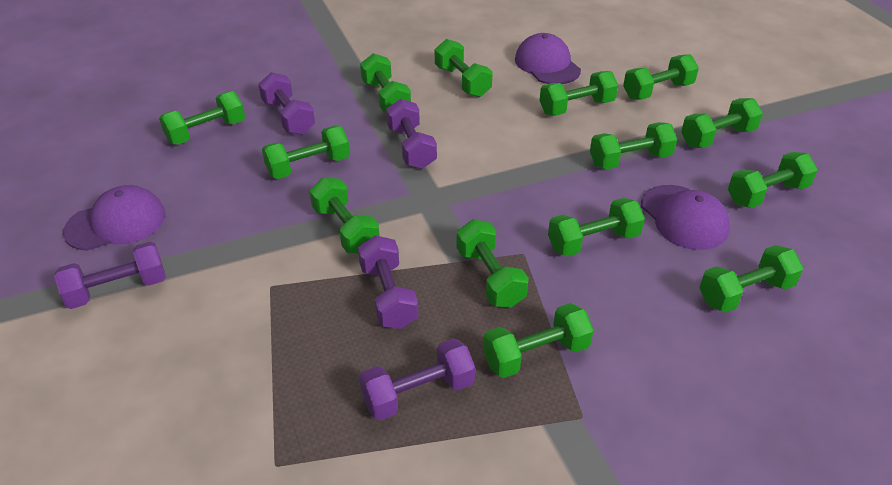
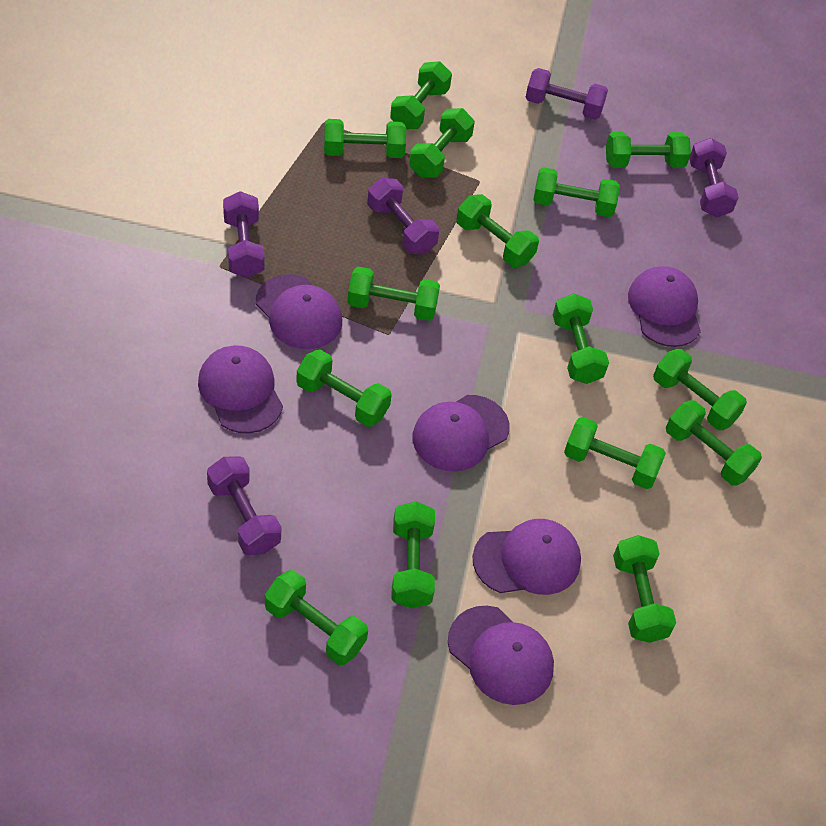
green dumbbell: [159,91,245,145] [262,126,350,179] [310,177,379,254] [360,53,411,112] [435,39,493,97] [456,219,529,308] [483,303,594,378] [540,71,618,116] [548,198,645,257] [590,122,677,169] [623,54,699,100] [681,98,763,148] [699,245,803,313] [728,152,818,208] = 14 -> [265,570,368,665] [296,349,392,427] [324,119,406,158] [347,267,440,321] [390,61,452,130] [391,502,435,608] [409,108,475,177] [456,194,539,267] [534,167,620,217] [553,293,609,384] [564,417,666,489] [606,132,691,168] [613,535,676,643] [653,349,747,430] [666,400,762,486] = 15
purple cap: [63,185,166,251] [515,33,581,84] [641,185,730,250] = 3 -> [198,345,283,433] [256,274,342,349] [413,395,510,472] [448,606,554,705] [472,519,581,595] [628,266,701,347] = 6

